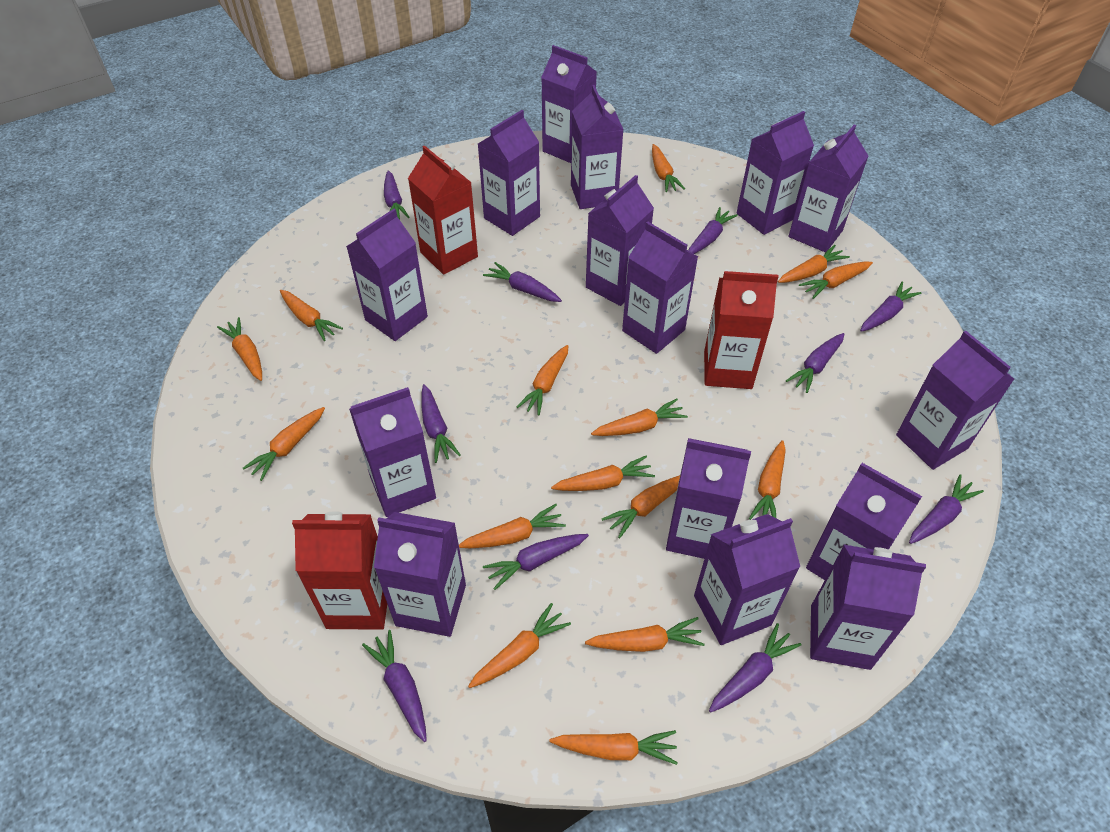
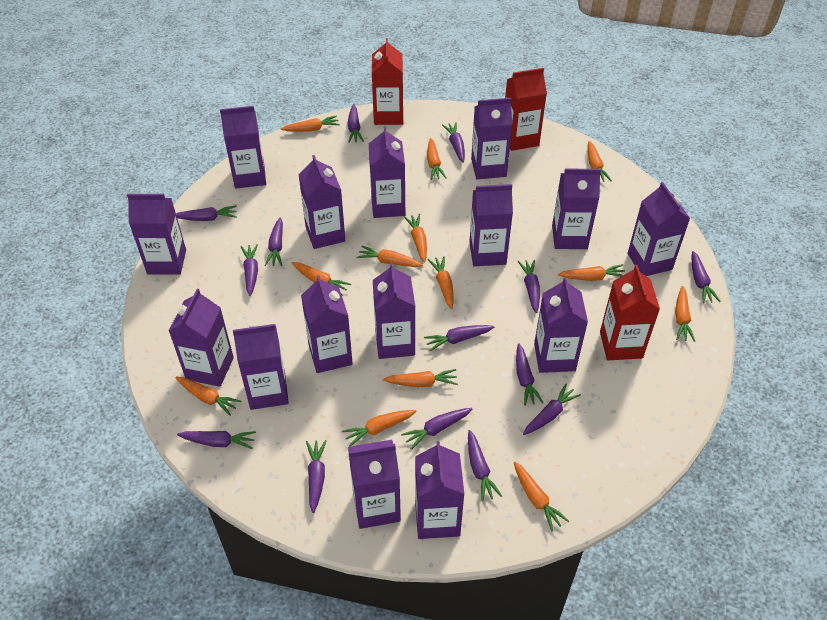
orange carrot: [217,317,262,381] [243,407,325,481] [280,290,343,341] [459,504,566,548] [468,603,571,688] [517,345,569,416] [549,730,678,765] [551,456,655,491] [585,617,705,652] [591,398,688,436] [602,475,680,539] [652,144,685,192] [749,440,786,520] [778,245,850,283] [799,262,873,299] = 15 -> [175,377,241,416] [281,115,340,132] [292,262,351,295] [342,410,416,447] [357,245,423,267] [383,369,458,387] [404,214,427,263] [427,138,446,180] [428,256,453,309] [514,462,569,531] [558,264,625,281] [588,141,612,182] [675,286,695,342] = 13
purple carrot: [362,630,427,742] [384,170,410,220] [421,384,460,463] [483,262,562,302] [483,534,589,590] [688,207,738,254] [709,623,801,713] [786,333,844,393] [860,282,921,332] [909,474,984,544] = 10 -> [176,205,237,221] [177,431,256,449] [241,244,258,296] [265,217,283,266] [306,440,327,513] [348,104,364,143] [401,408,472,450] [424,325,494,351] [442,123,465,163] [468,430,502,502] [516,343,544,406] [518,260,540,313] [523,384,581,435] [691,251,721,303] = 14

